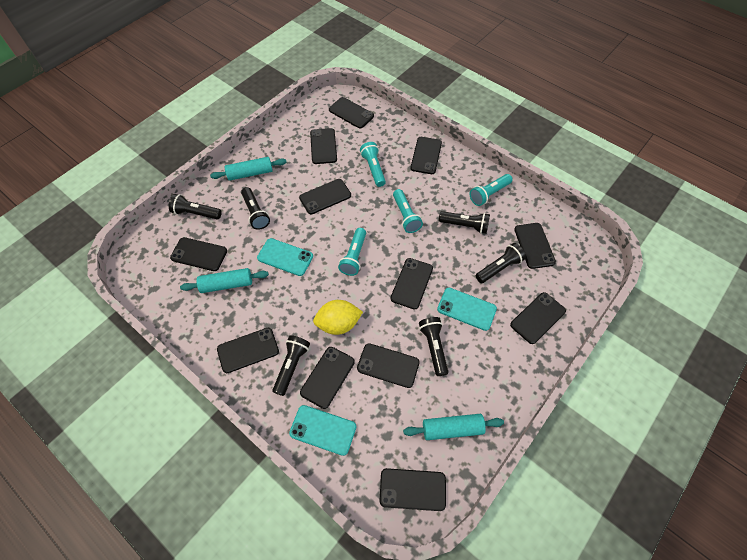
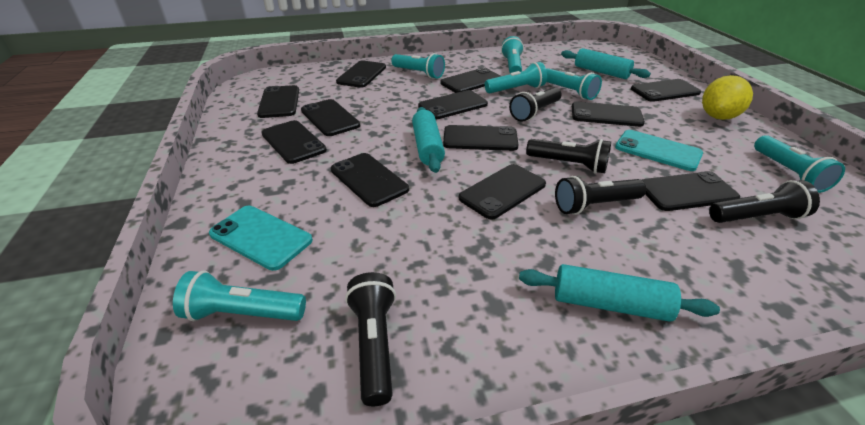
black flashlight: [169,194,222,219] [241,187,270,230] [272,335,310,396] [419,317,448,376] [439,211,490,234] [476,243,526,283] = 6 -> [345,272,396,406] [509,87,562,122] [526,139,611,173] [555,176,646,215] [709,180,820,223] = 5
turquoise flashlight: [338,228,366,276] [360,142,386,187] [393,189,423,233] [470,174,513,206] = 4 -> [173,271,306,321] [391,53,445,79] [485,62,547,93] [501,36,524,73] [546,68,602,100] [754,135,845,193] = 6
turquoise phone: [257,238,313,276] [289,405,356,456] [437,288,497,331] = 3 -> [209,206,313,271] [615,130,703,171] = 2

